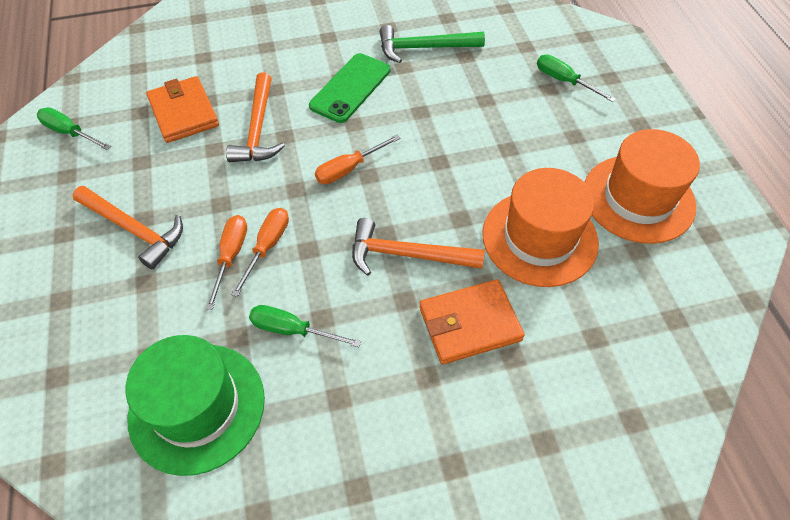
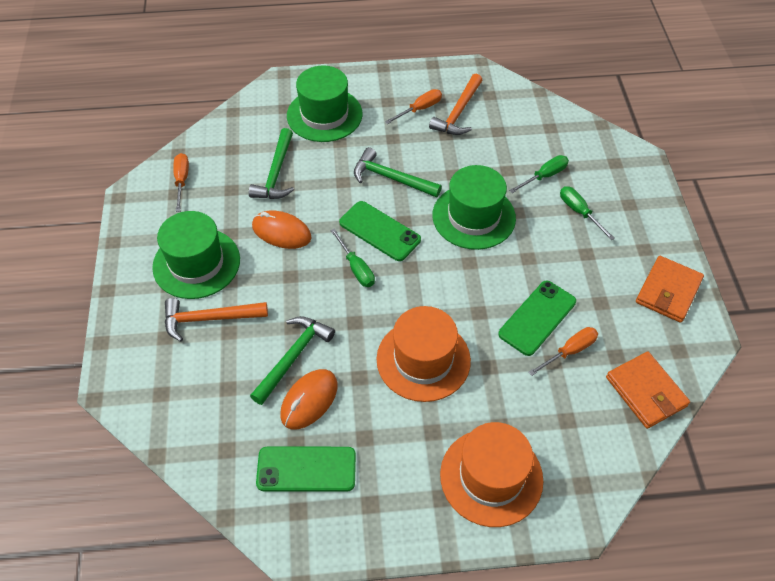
green hammer: [379,25,485,63] = 1 -> [249,128,294,199] [250,316,335,405] [354,147,442,198] = 3
green hat: [126,335,265,476] = 1 -> [152,211,240,299] [287,66,363,142] [432,165,516,250] = 3
green phone: [309,53,390,123] = 1 -> [256,446,356,492] [339,201,421,261] [498,281,576,356] = 3
orange hammer: [73,186,183,270] [226,73,284,162] [352,218,485,276] = 3 -> [165,298,268,341] [429,74,482,135] = 2
orange mouse: none = 0 -> [252,211,312,249] [280,369,337,429] = 2

